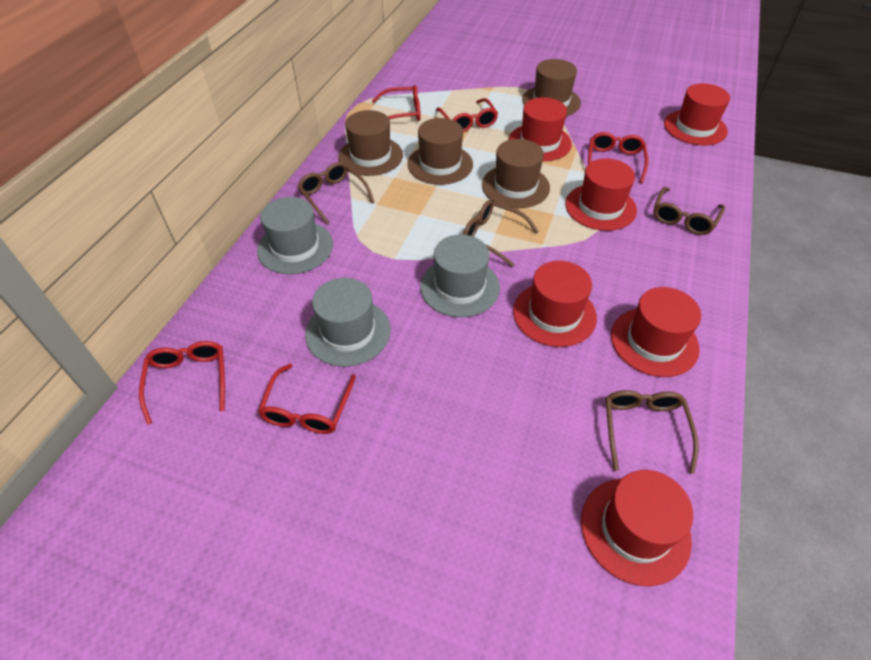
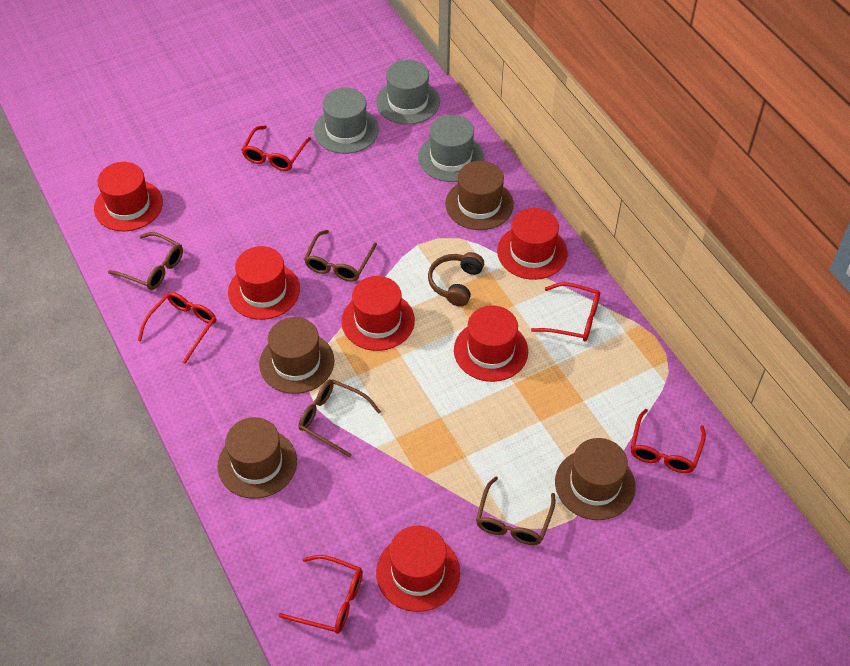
brown headphones: none = 0 -> [428,252,484,307] = 1

